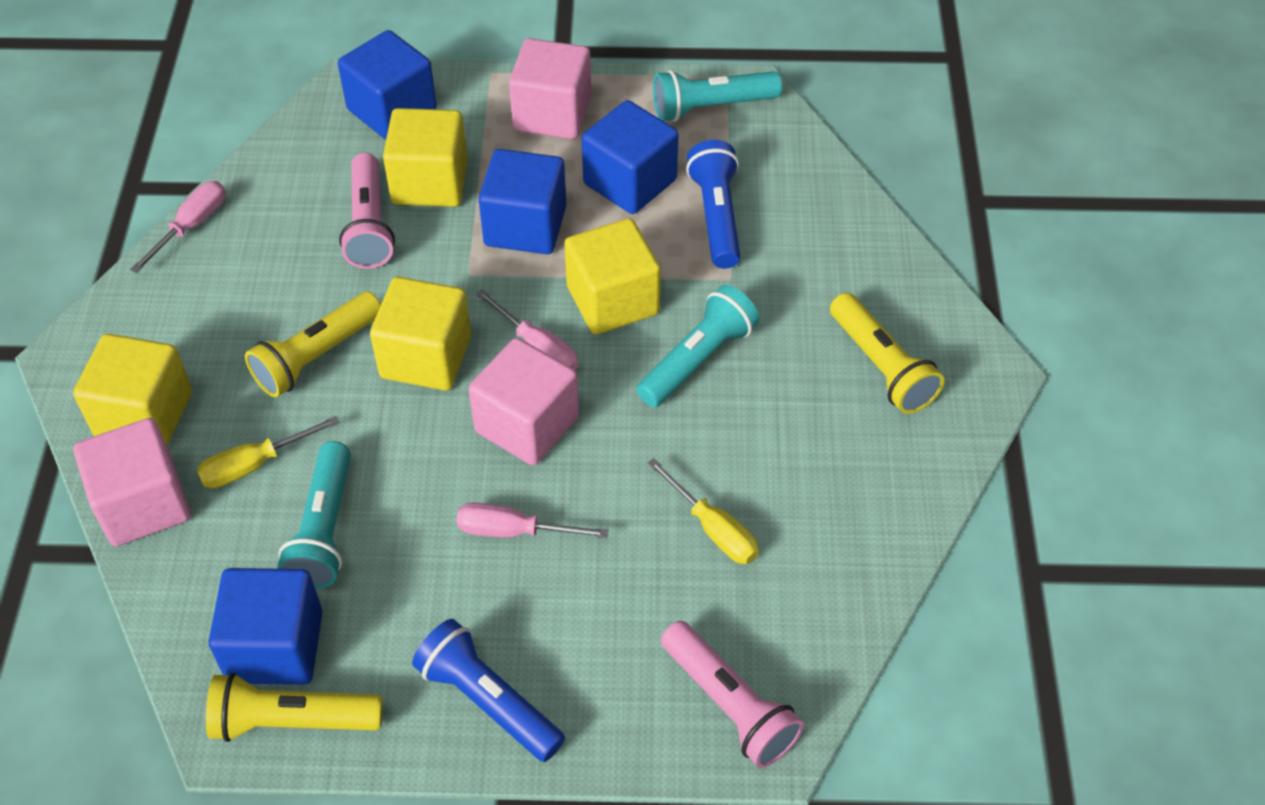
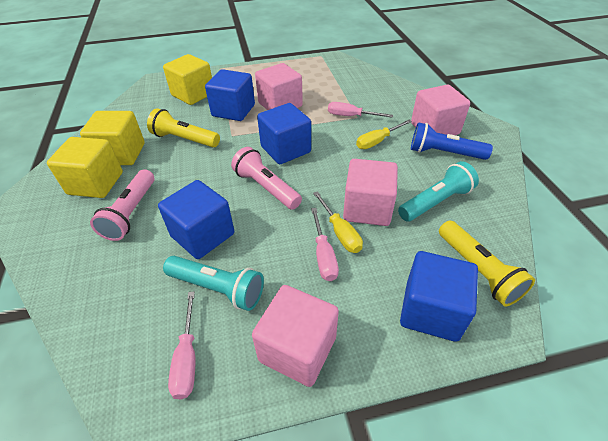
blue flashlight: [412,619,565,762] [686,140,740,269] = 2 -> [411,122,493,160] = 1
pink cube: [73,418,191,546] [468,338,579,465] [509,38,591,139] = 3 -> [252,285,339,387] [255,63,303,110] [343,159,398,226] [411,84,470,135] = 4
turquoise flashlight: [277,441,351,589] [636,285,759,407] [653,70,782,122] = 3 -> [163,256,264,311] [398,161,479,222] = 2
yellow cube: [73,334,192,446] [370,277,471,390] [383,108,468,207] [564,218,661,334] = 4 -> [47,137,123,198] [80,111,145,165] [163,54,212,105] = 3
yellow flashlight: [206,673,383,742] [245,292,381,397] [830,293,944,414] = 3 -> [147,108,220,148] [439,221,535,306] = 2

